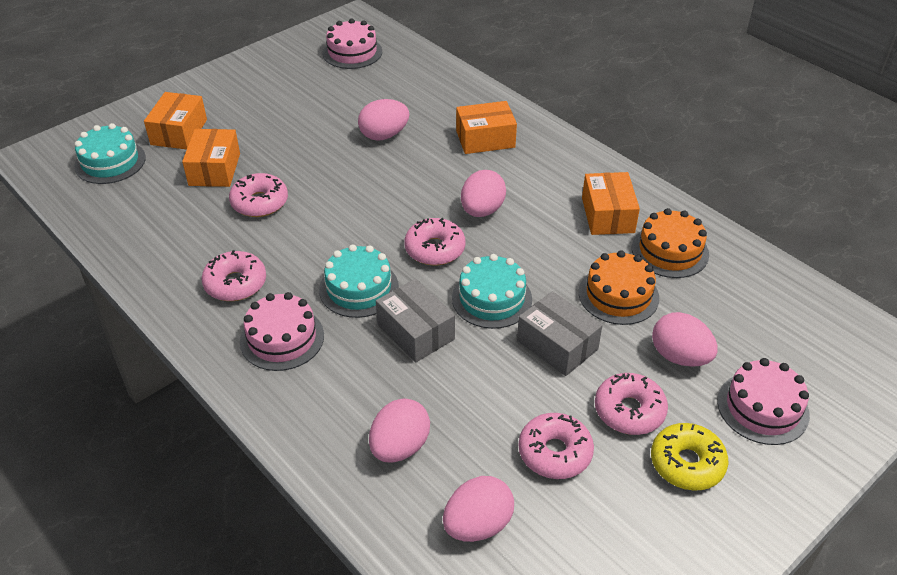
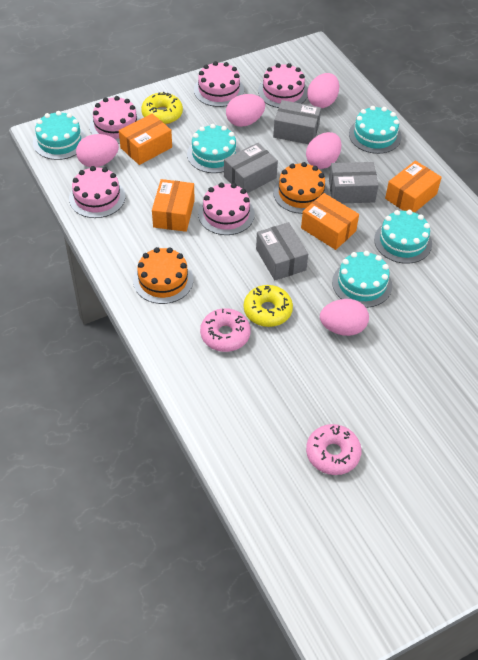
grey box: [376,279,455,363] [517,291,602,376] = 2 -> [224,143,278,193] [256,222,308,281] [273,100,321,144] [329,162,379,203] = 4
pink cake: [240,292,324,371] [322,19,382,69] [717,358,810,445] = 3 -> [69,166,125,218] [90,96,141,144] [194,61,244,107] [198,183,255,235] [258,63,308,108] = 5
pink donut: [201,250,266,301] [229,173,288,217] [405,218,466,265] [519,413,594,479] [595,373,668,435] = 5 -> [200,308,251,352] [306,424,362,475] = 2
turquoise cake: [74,123,146,184] [319,244,399,318] [452,254,532,329] = 3 -> [33,111,86,160] [187,124,240,173] [332,251,392,308] [349,106,401,154] [374,210,432,264] = 5
yellow donut: [651,423,728,491] = 1 -> [141,92,183,125] [244,285,293,327] = 2

